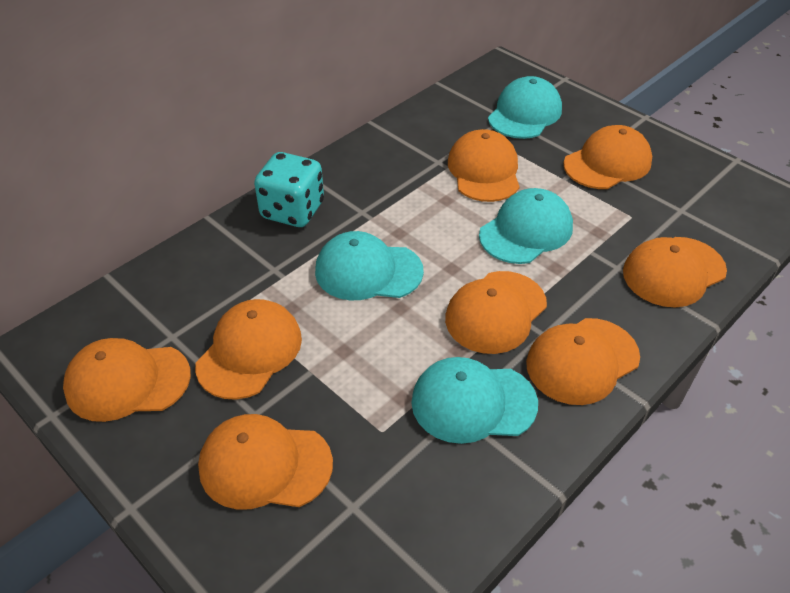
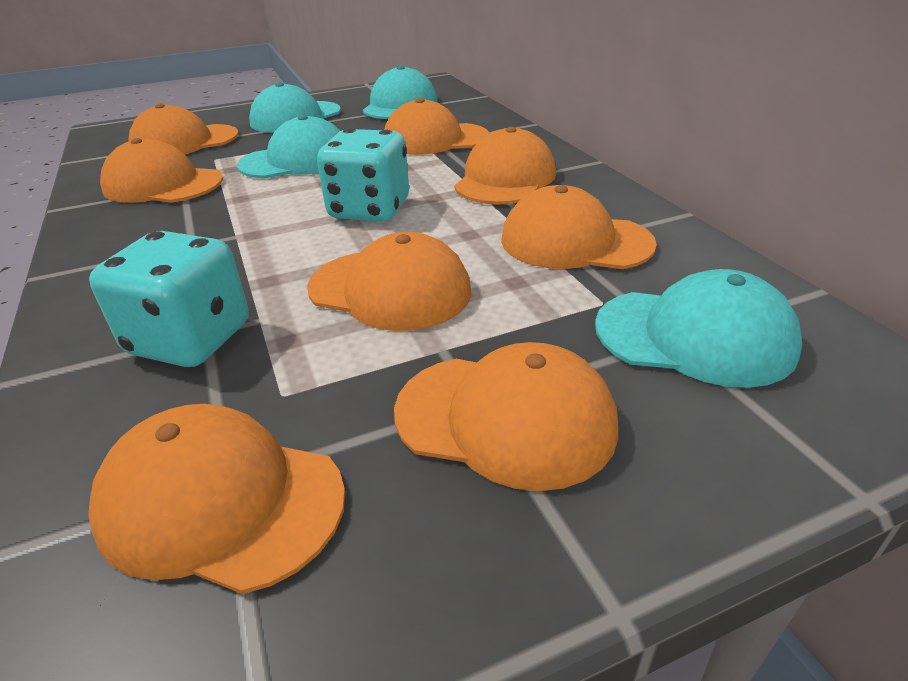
turquoise dice: [254,152,324,227] = 1 -> [89,231,249,367] [317,128,409,222] = 2

